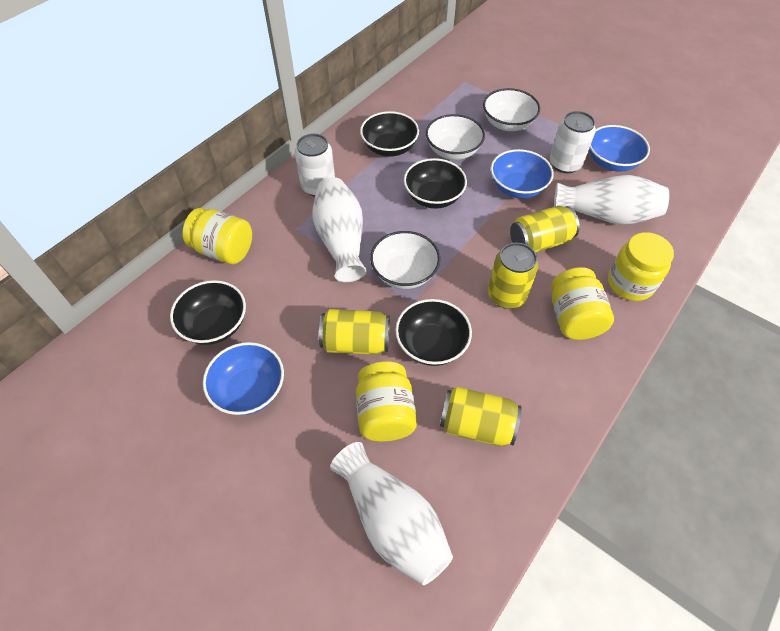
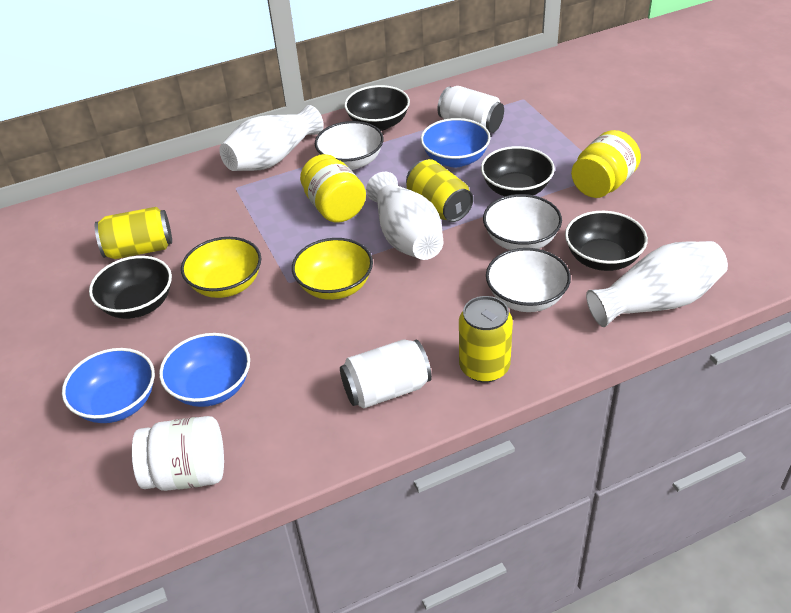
white jar: none = 0 -> [132,416,224,491] = 1
yellow bowl: none = 0 -> [181,237,261,298] [292,238,373,300] = 2
yellow can: [319,309,390,355] [440,387,522,447] [488,243,538,309] [510,206,580,253] = 4 -> [95,207,172,259] [406,159,473,222] [459,296,513,383] = 3
yellow jar: [182,208,252,264] [356,362,417,442] [551,267,614,340] [608,232,674,301] = 4 -> [300,154,366,223] [571,130,641,198] = 2

